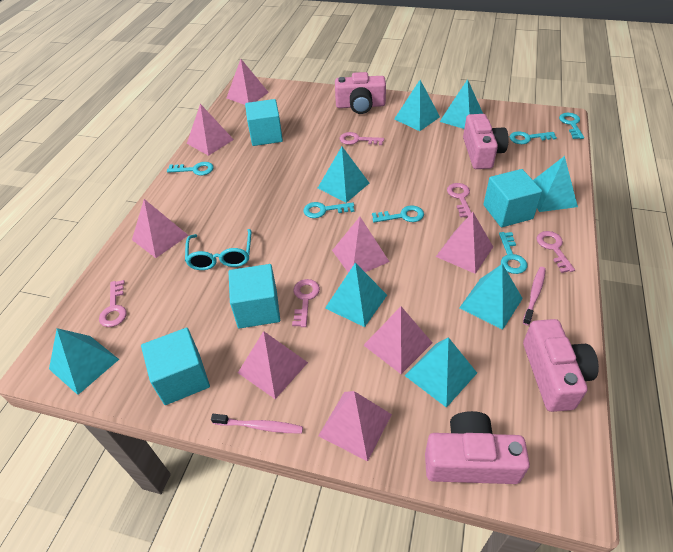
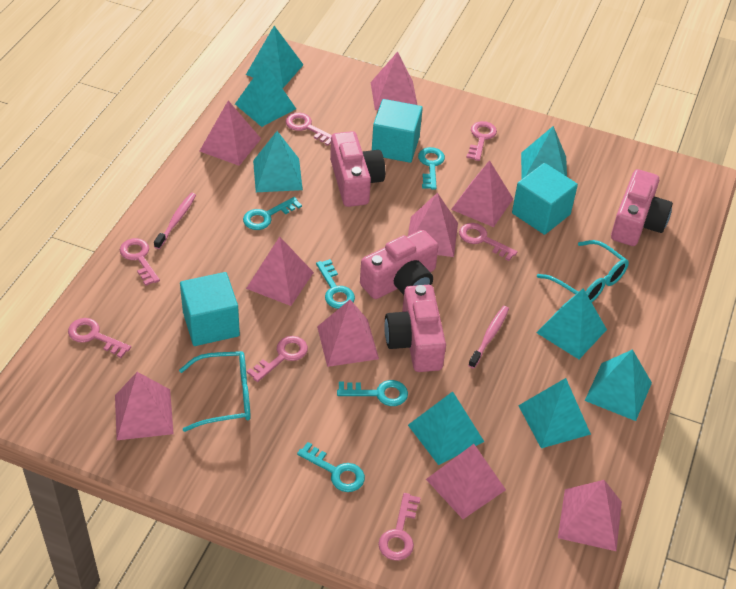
pink key: [99,280,127,327] [292,279,320,327] [340,132,384,145] [447,183,471,218] [537,231,575,273] = 5 -> [68,318,131,358] [120,238,160,286] [247,336,308,382] [286,113,332,146] [378,493,421,561] [459,223,517,261] [466,121,497,161] = 7
pink pyramid: [132,199,188,258] [187,104,234,156] [227,59,269,105] [238,331,308,399] [318,391,392,462] [332,217,389,273] [364,306,432,374] [436,212,493,274] = 8 -> [115,372,174,440] [200,101,261,166] [246,236,314,306] [317,300,379,367] [370,51,417,110] [408,193,458,257] [426,444,506,519] [451,160,513,227] [558,480,622,551] = 9
turquoise cube: [141,328,210,405] [229,264,280,329] [245,99,283,146] [483,169,542,227] = 4 -> [180,272,240,346] [372,99,423,163] [512,163,578,235] = 3
turquoise glasses: [185,229,251,270] = 1 -> [179,351,251,432] [537,240,629,302] = 2
turquoise key: [167,162,214,176] [303,202,354,218] [372,205,424,223] [499,232,527,274] [510,131,557,144] [559,113,584,139] = 6 -> [243,197,302,230] [297,442,365,492] [316,259,355,309] [337,380,408,406] [418,147,445,190] = 5

